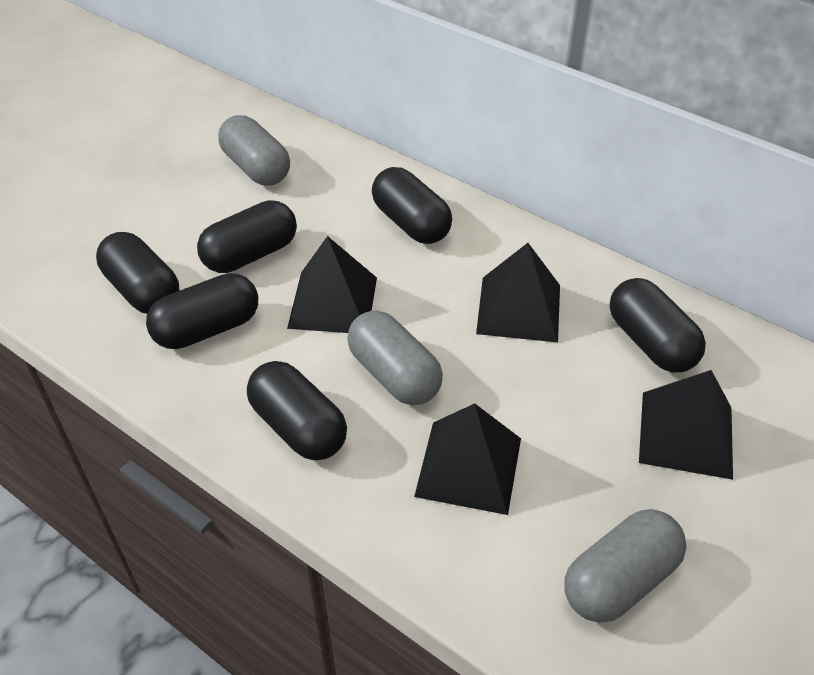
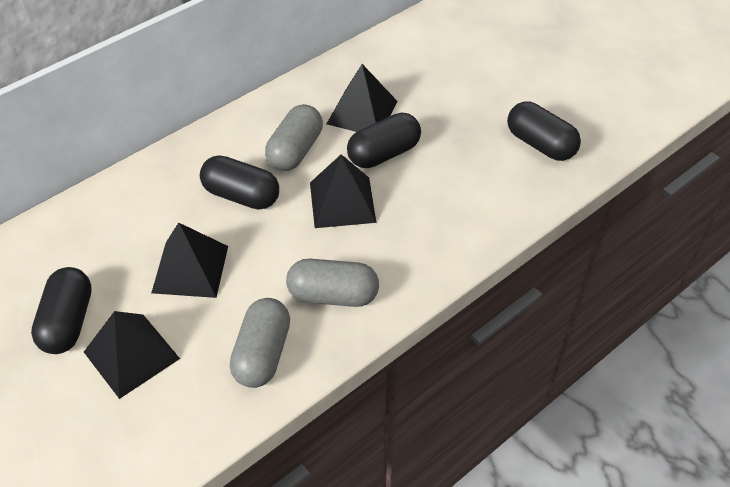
black capsule: [96,232,180,314] [146,273,258,349] [197,200,297,273] [247,361,347,460] [372,167,452,244] [610,278,706,373] = 6 -> [31,267,92,354] [200,155,279,209] [347,113,421,168] [507,101,581,161] = 4

